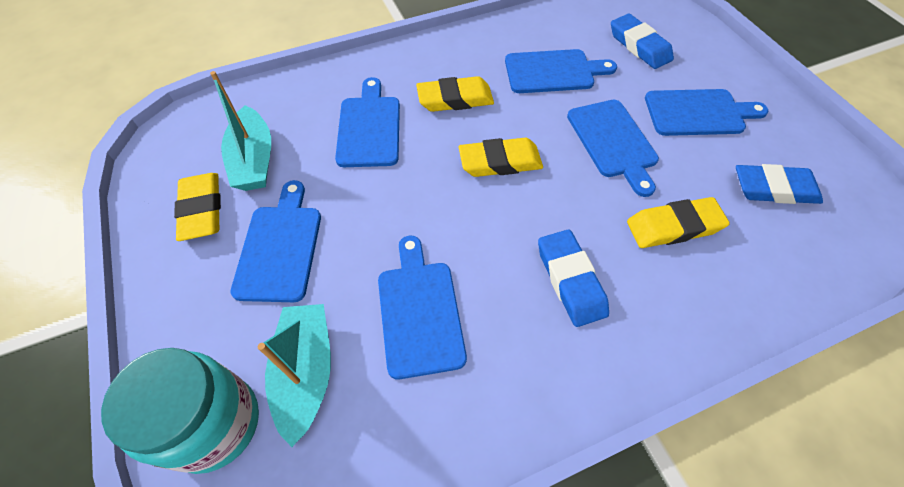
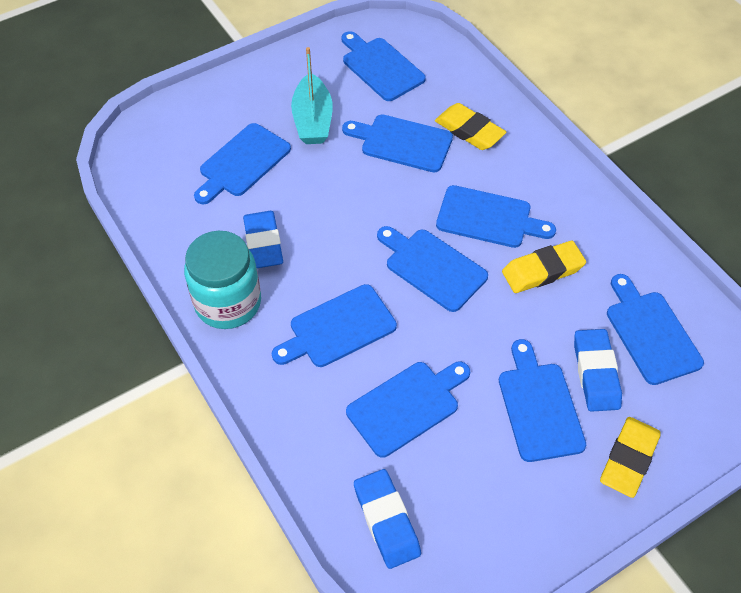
blue cutting board: [230,180,321,302] [335,77,400,167] [378,236,467,380] [505,49,617,93] [567,100,659,197] [645,89,768,136] = 6 -> [194,123,291,204] [272,284,397,367] [341,31,426,101] [342,115,453,172] [346,362,470,458] [377,226,488,312] [436,185,556,248] [499,339,586,462] [607,274,704,385] = 9
turquoise boat: [210,71,271,191] [258,304,331,447] = 2 -> [291,47,333,144] = 1
yellow eraser: [174,173,221,241] [416,76,494,112] [459,138,543,177] [627,197,730,248] = 4 -> [435,103,506,150] [502,241,586,293] [600,417,661,498] = 3

